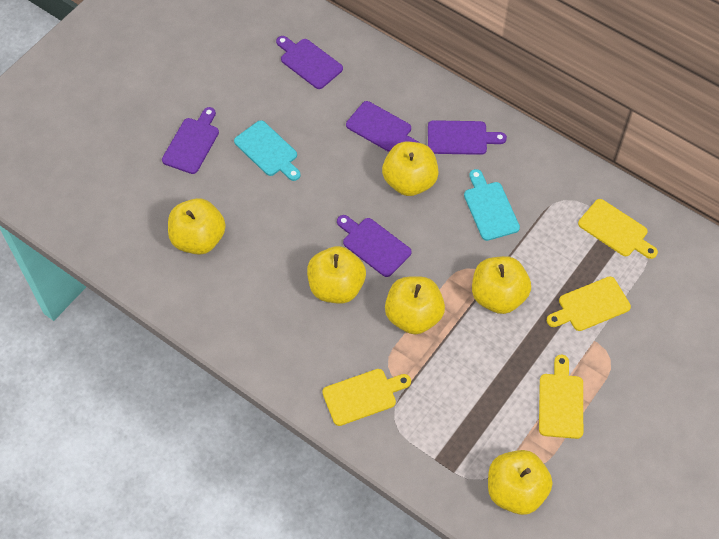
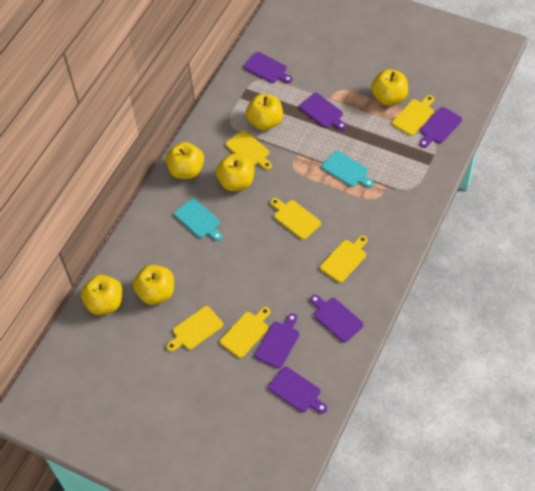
purple cutting board: [162,107,219,174] [276,36,343,89] [337,215,412,277] [346,101,419,152] [428,120,507,155] = 5 -> [243,52,293,83] [255,313,299,368] [268,367,327,414] [299,93,346,130] [310,295,364,342] [419,107,462,148] = 6
yellow cutting board: [322,369,411,426] [539,355,583,439] [547,276,631,331] [578,199,658,259] = 4 -> [166,306,223,352] [220,307,270,358] [225,130,272,170] [270,198,321,240] [320,235,368,283] [392,95,434,136] = 6

